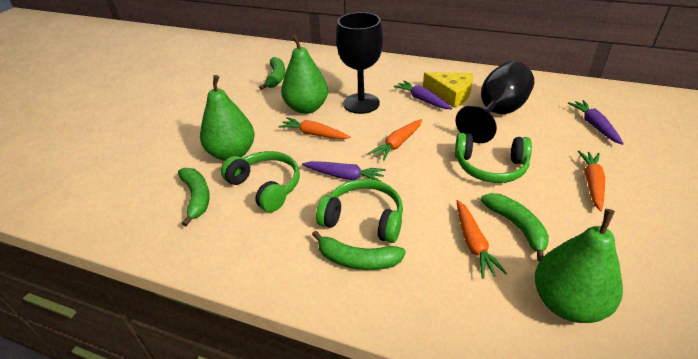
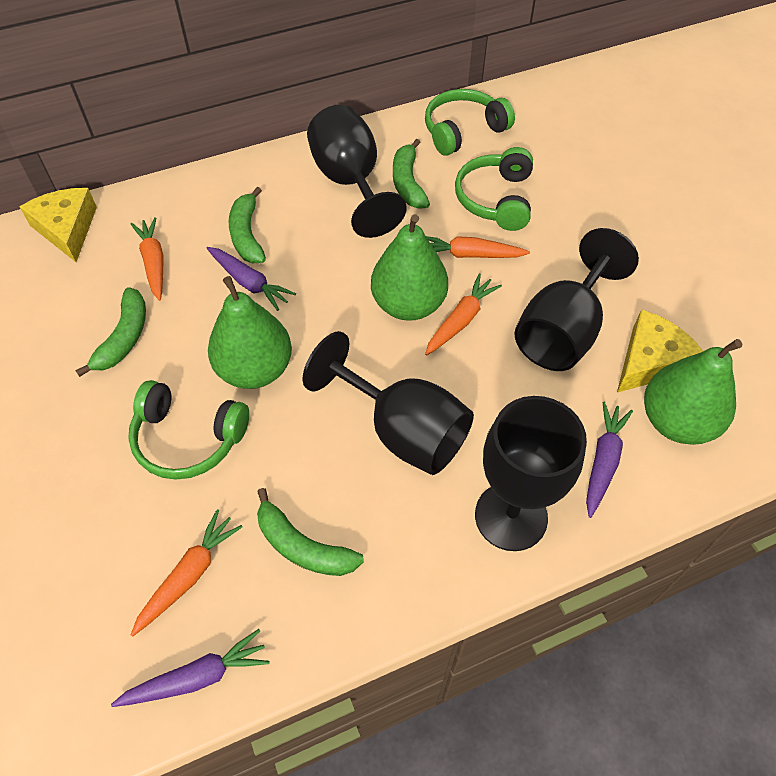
black goblet: [336,12,383,114] [455,61,534,143] = 2 -> [303,331,474,475] [307,105,407,238] [475,396,587,551] [514,228,639,371] = 4
yellow cheese: [423,72,473,108] = 1 -> [20,188,97,262] [617,309,703,392] = 2

